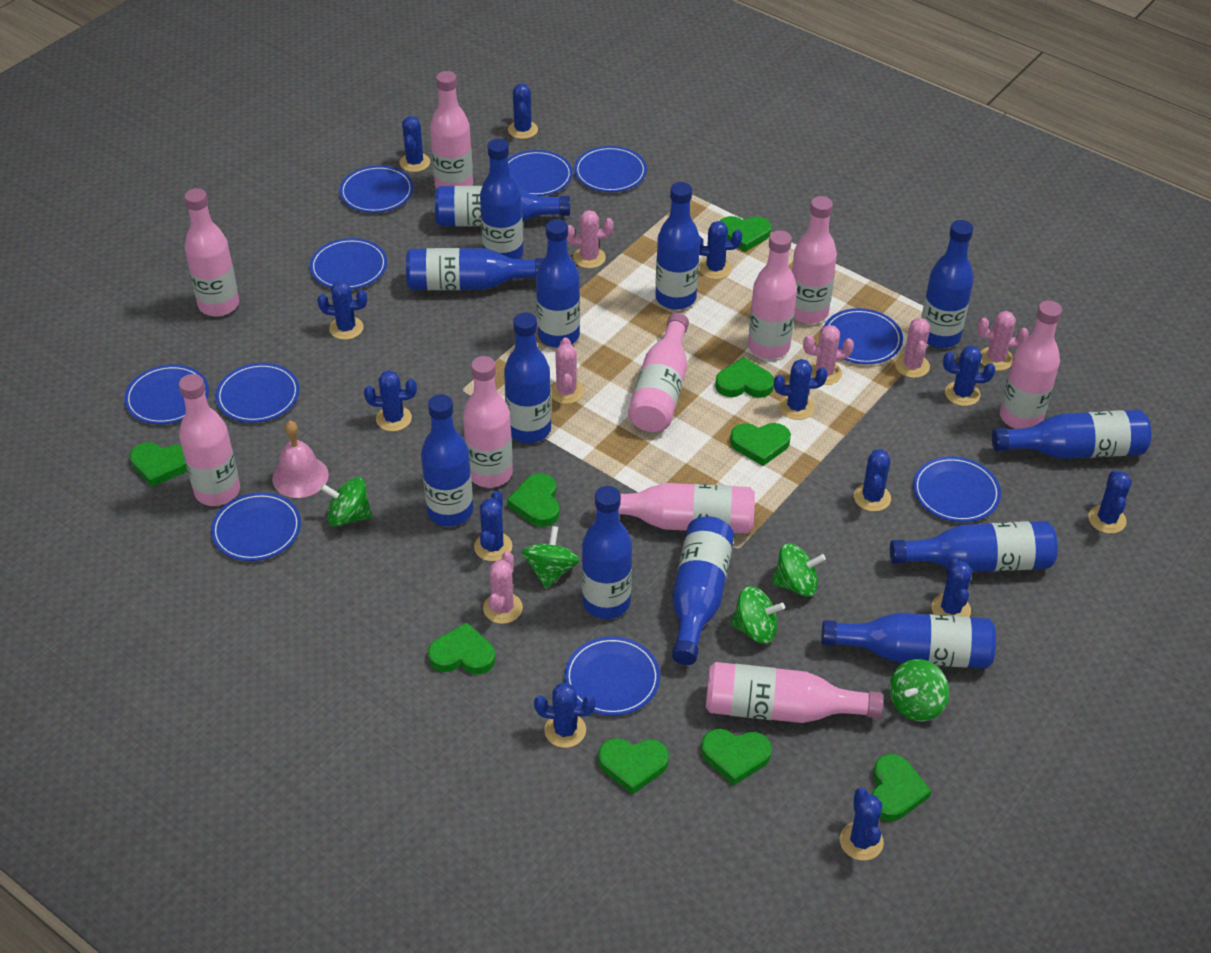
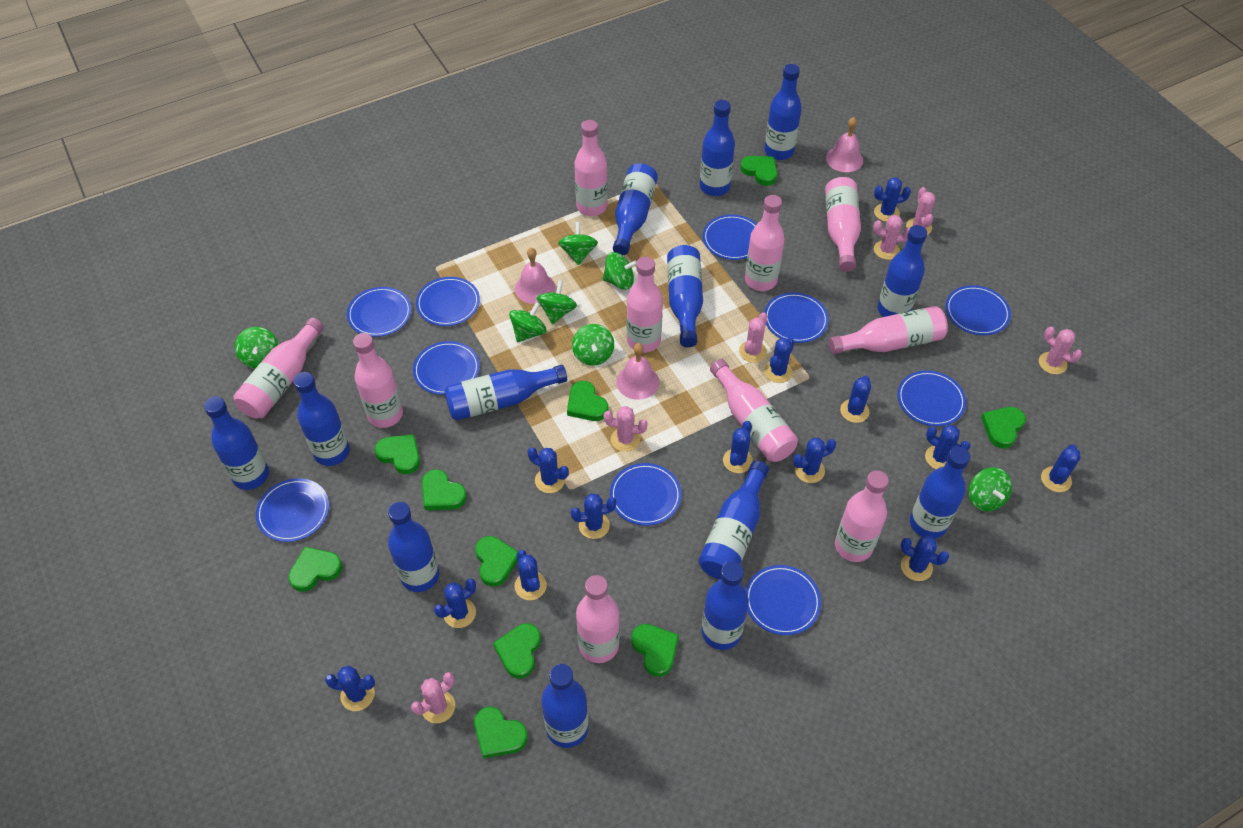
green heart: [130,442,187,487] [428,622,495,674] [507,473,560,527] [598,738,669,795] [701,729,772,785] [715,357,774,398] [720,216,771,252] [730,423,791,466] [872,754,931,821] = 9 -> [288,547,343,592] [374,434,420,474] [422,469,467,510] [474,706,528,759] [475,536,518,587] [493,623,541,678] [567,381,608,421] [631,624,679,677] [740,156,777,186] [981,407,1026,448] = 10
green spinning top: [320,477,372,527] [522,526,580,589] [731,586,785,644] [772,543,826,597] [890,659,949,721] = 5 -> [235,327,279,368] [509,302,547,342] [536,280,577,324] [558,222,598,265] [572,324,614,365] [603,252,637,290] [969,467,1012,512] = 7
pink bell: [272,421,329,498] = 1 -> [515,248,555,304] [616,343,659,400] [826,117,863,172] = 3

